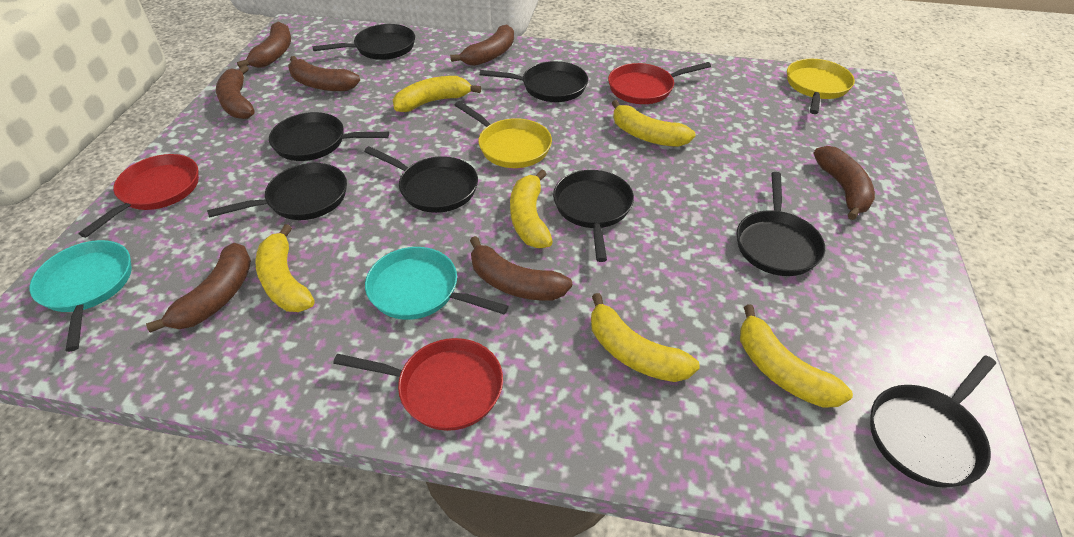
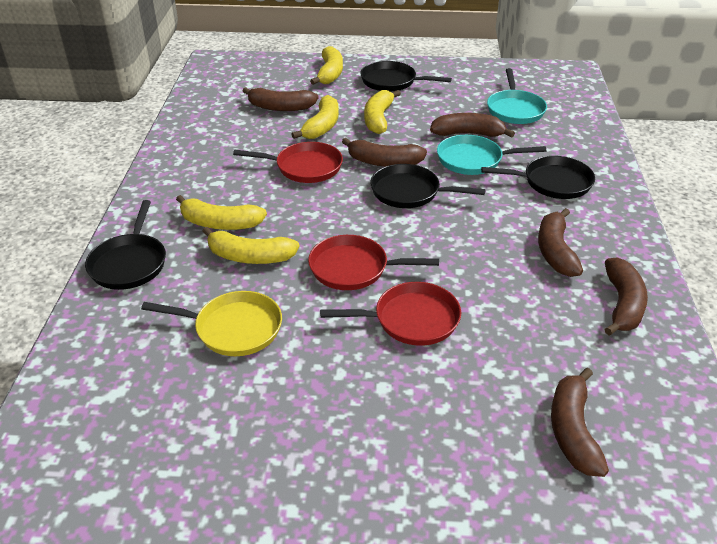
black pan: [207,163,347,220] [269,112,389,161] [312,24,415,60] [364,146,478,213] [480,61,588,102] [553,170,634,262] [737,172,825,276] [870,356,996,488] = 8 -> [85,200,166,290] [360,61,452,92] [370,164,486,208] [481,156,595,199] = 4
brown banana: [146,243,251,332] [216,65,255,119] [237,22,291,68] [288,56,360,91] [450,24,514,66] [470,236,572,301] [813,146,875,220] = 7 -> [243,87,318,111] [342,138,427,167] [430,113,515,138] [538,208,583,277] [551,368,609,477] [605,257,648,336] = 6
yellow banana: [255,224,315,312] [393,76,482,112] [510,170,553,248] [591,293,700,382] [612,100,696,147] [740,304,853,408] = 6 -> [176,195,267,230] [202,227,300,264] [291,95,339,139] [310,46,343,85] [364,90,401,134] = 5
yellow pan: [455,101,552,168] [787,59,855,114] = 2 -> [141,291,282,356] = 1

